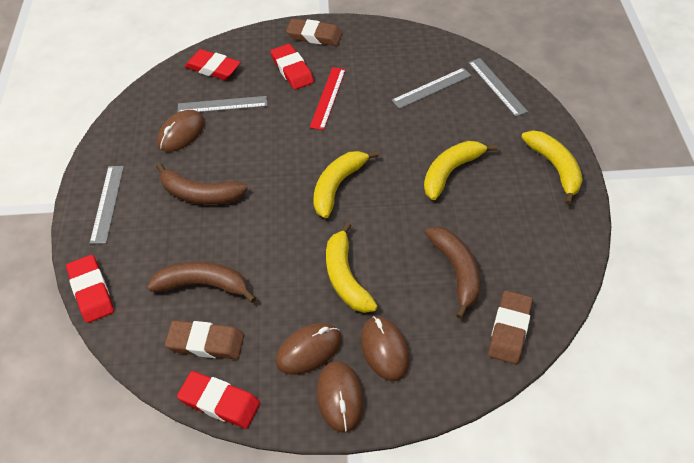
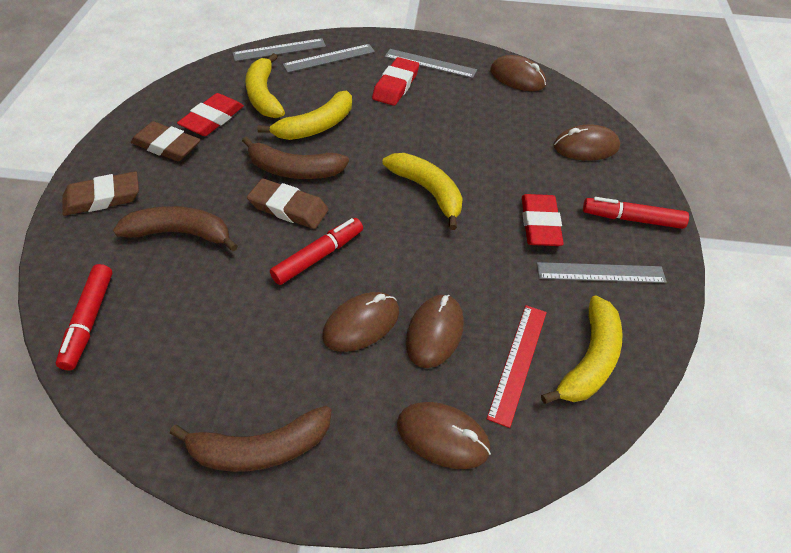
brown mouse: [157,110,205,152] [276,323,341,375] [317,361,364,432] [361,316,410,381] = 4 -> [322,292,399,352] [397,402,491,469] [406,295,464,368] [490,55,546,91] [554,125,620,161] = 5
red eraser: [66,255,114,323] [177,371,260,429] [184,49,241,80] [271,44,314,90] = 4 -> [177,93,244,136] [372,57,419,106] [522,194,564,246] = 3
red marker: none = 0 -> [56,264,113,371] [270,218,363,285] [583,197,689,229] = 3

